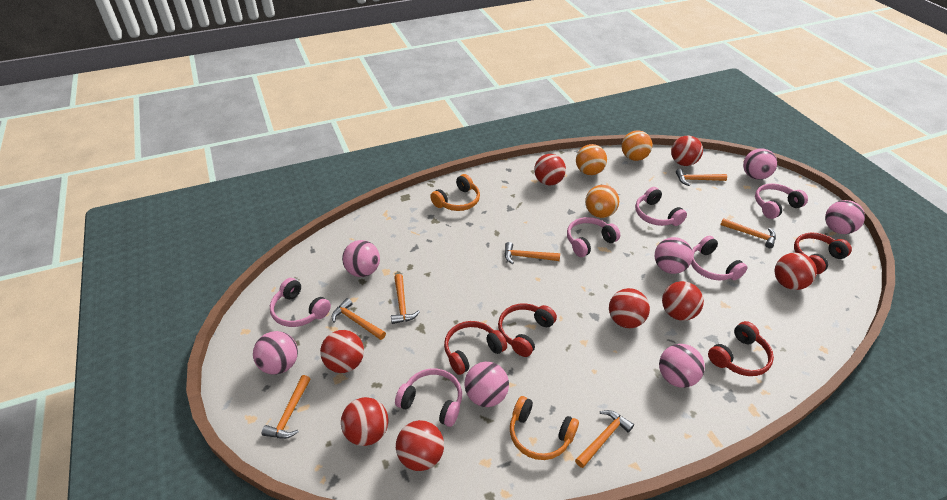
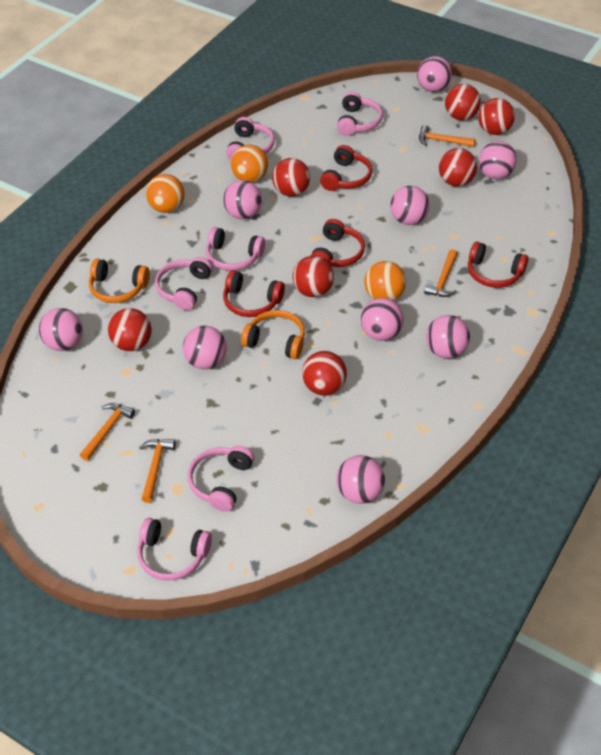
orange hammer: [262,375,310,439] [332,298,386,340] [391,274,420,324] [505,242,560,264] [575,410,634,468] [676,169,727,186] [720,218,776,248] = 7 -> [80,403,135,461] [139,439,176,503] [419,125,476,147] [424,249,458,297] = 4
pink ball: [253,331,298,375] [342,240,380,277] [465,362,509,407] [654,237,693,274] [659,344,705,388] [743,148,777,180] [825,200,865,234] = 7 -> [39,308,83,351] [183,326,227,369] [223,180,262,219] [336,455,385,504] [361,298,404,341] [390,186,430,225] [417,56,452,92] [426,315,470,359] [479,141,517,179] = 9
red ball: [320,330,364,373] [341,397,388,446] [396,420,444,471] [534,154,566,186] [609,288,650,328] [662,281,704,321] [671,135,703,166] [775,253,817,290] = 8 -> [108,308,152,351] [272,158,310,197] [292,256,334,297] [302,351,347,396] [439,148,477,186] [445,84,481,120] [478,98,515,135] = 7

